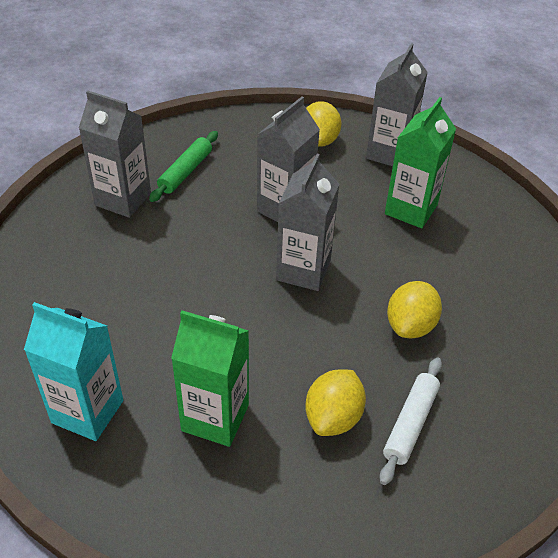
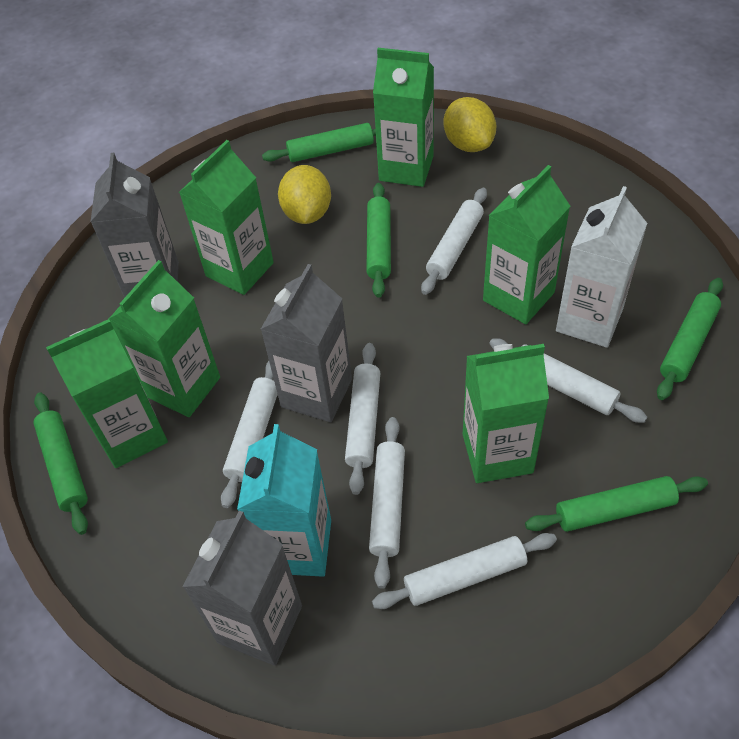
green carton: [171,310,249,447] [385,97,456,228] = 2 -> [46,319,168,468] [109,260,220,417] [179,140,274,295] [373,48,434,187] [463,344,549,483] [483,165,570,324] = 6
green rolling pin: [149,131,218,202] = 1 -> [33,393,88,535] [262,123,376,162] [366,183,391,298] [525,476,708,532] [657,278,723,400] = 5
grey carton: [79,91,151,218] [257,97,320,222] [276,154,339,291] [366,43,428,166] = 4 -> [91,153,179,298] [182,511,302,665] [261,264,352,422] = 3
white carton: none = 0 -> [556,186,647,348] = 1
white rolling pin: [380,357,442,485] = 1 -> [221,361,278,508] [345,343,380,495] [369,417,405,589] [372,533,557,609] [421,188,487,295] [489,339,647,423] = 6
yellow lemon: [305,369,366,436] [306,101,342,147] [387,281,442,338] = 3 -> [278,165,331,224] [444,97,496,152] = 2

